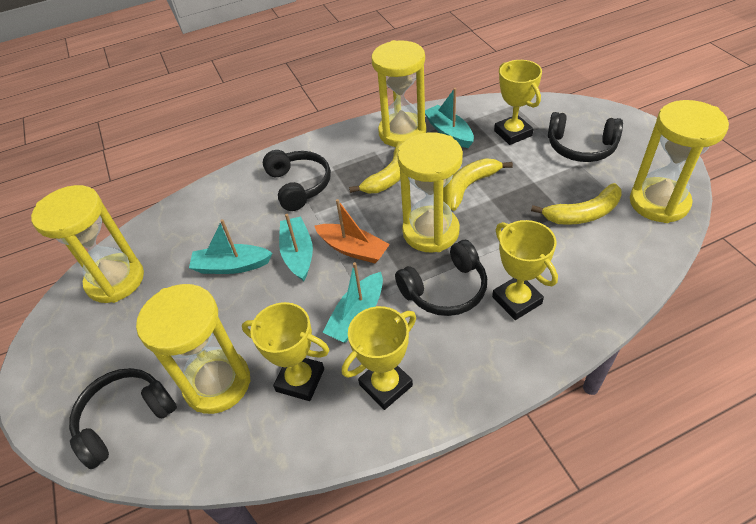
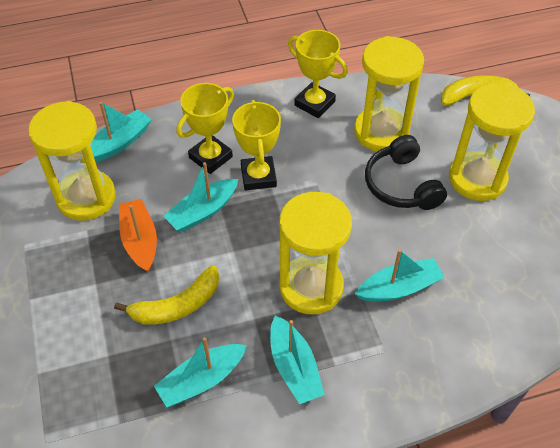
black headphones: [69,368,177,469] [263,150,331,211] [395,240,487,316] [548,112,623,162] = 4 -> [365,135,447,210] = 1
turquoise boat: [189,219,273,274] [279,214,313,281] [323,262,383,342] [425,88,474,148] = 4 -> [91,102,152,162] [154,337,247,407] [164,162,238,232] [270,315,325,404] [355,249,445,302] = 5
yellow banana: [349,142,403,194] [451,158,513,211] [531,183,622,225] = 3 -> [114,265,219,324] [441,75,530,106] = 2
yellow hourglass: [31,185,144,303] [136,284,251,414] [371,40,426,147] [397,132,463,253] [630,100,729,223] = 5 -> [28,101,116,221] [279,192,352,314] [354,36,424,151] [449,83,535,201] = 4
yellow trophy: [242,302,330,401] [342,306,416,410] [492,220,558,320] [494,60,542,145] = 4 -> [177,83,234,174] [232,100,281,191] [288,30,348,118] = 3

